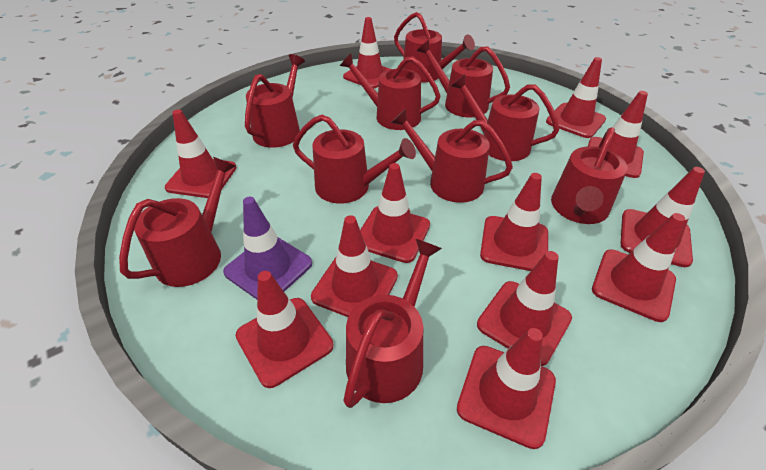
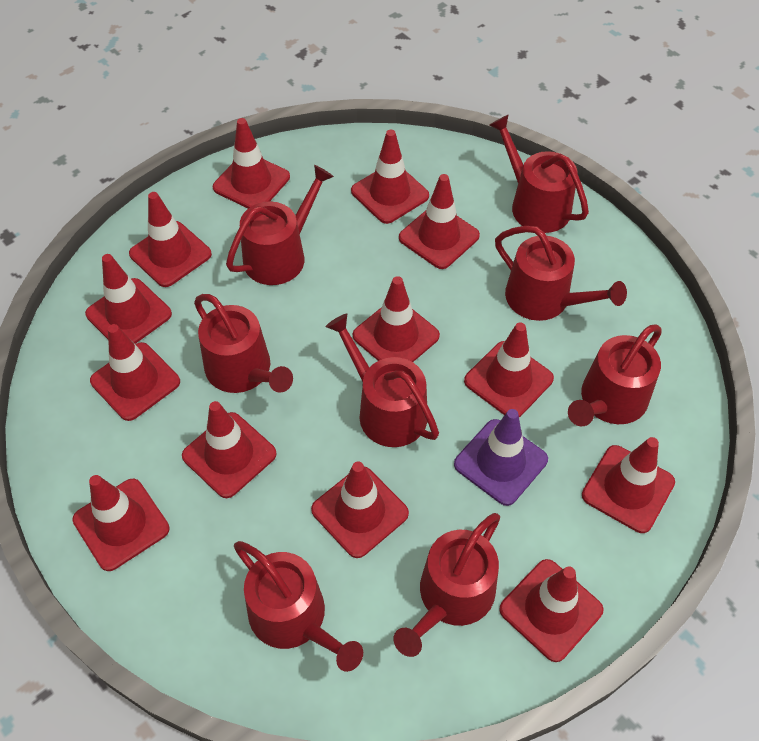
red traffic cone: [165,110,237,198] [236,271,333,388] [311,215,398,317] [343,17,391,88] [360,163,430,263] [457,328,556,449] [477,251,572,366] [480,173,548,271] [546,57,606,138] [588,91,648,178] [592,213,685,322] [621,167,705,267] = 12 -> [72,475,170,571] [85,254,172,344] [90,324,180,421] [129,192,212,287] [182,401,277,498] [213,118,290,208] [311,461,409,558] [351,130,429,224] [353,276,440,362] [399,174,480,269] [464,322,554,417] [499,559,604,662] [582,437,675,533] = 13
red watering can: [119,157,235,287] [245,54,305,148] [293,115,416,203] [340,54,440,130] [343,239,442,408] [391,109,513,203] [394,12,475,83] [417,40,510,117] [451,74,559,161] [551,127,628,224] = 10 -> [194,294,293,393] [226,165,334,285] [234,541,363,672] [325,313,439,447] [394,513,500,657] [489,114,589,233] [495,226,627,321] [568,324,662,426] = 8

